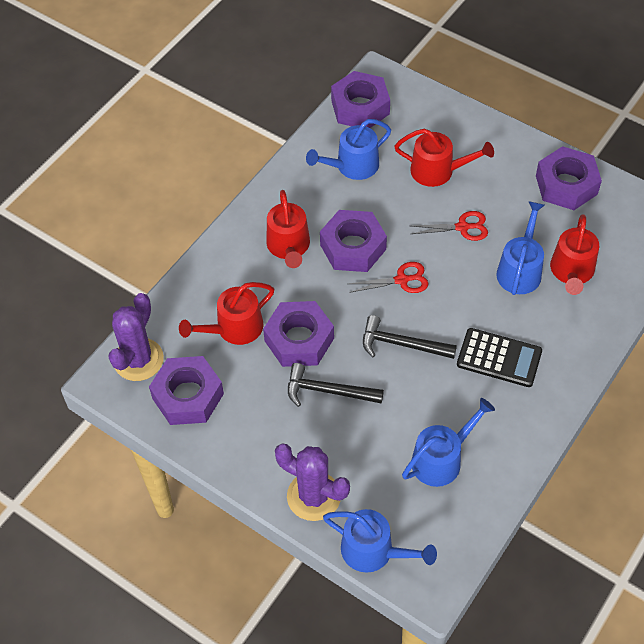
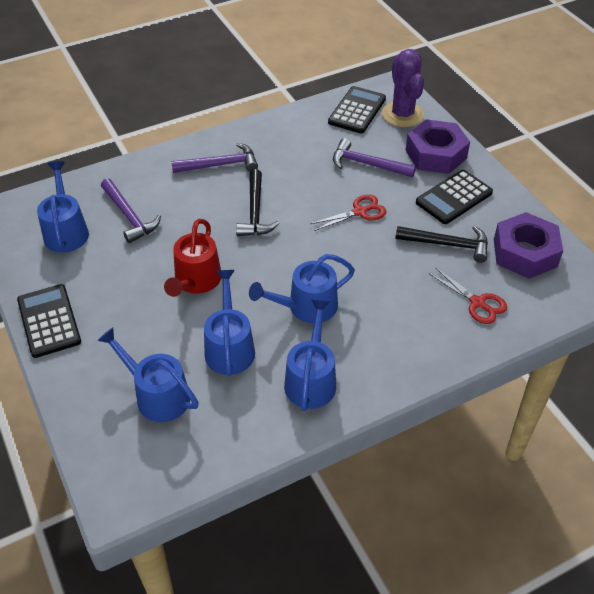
black calculator: [457,328,542,387] = 1 -> [17,284,81,358] [328,86,386,133] [416,170,493,224] = 3
blue watering can: [306,119,391,180] [323,509,437,573] [402,398,495,487] [496,201,545,295] = 4 -> [37,161,89,253] [97,327,199,422] [204,270,255,376] [249,254,355,323] [284,300,336,411] = 5
purple cactus: [108,293,164,381] [275,444,350,521] = 2 -> [382,49,424,127] = 1
purple hammer: none = 0 -> [101,178,161,243] [171,143,258,173] [333,138,416,178] = 3
purple nut: [149,356,224,425] [263,301,334,367] [320,210,387,272] [331,71,390,128] [536,146,602,210] = 5 -> [405,119,470,174] [494,212,563,279] = 2
red watering can: [179,282,274,345] [266,190,310,268] [394,129,494,187] [550,214,599,295] = 4 -> [164,219,221,297] = 1

